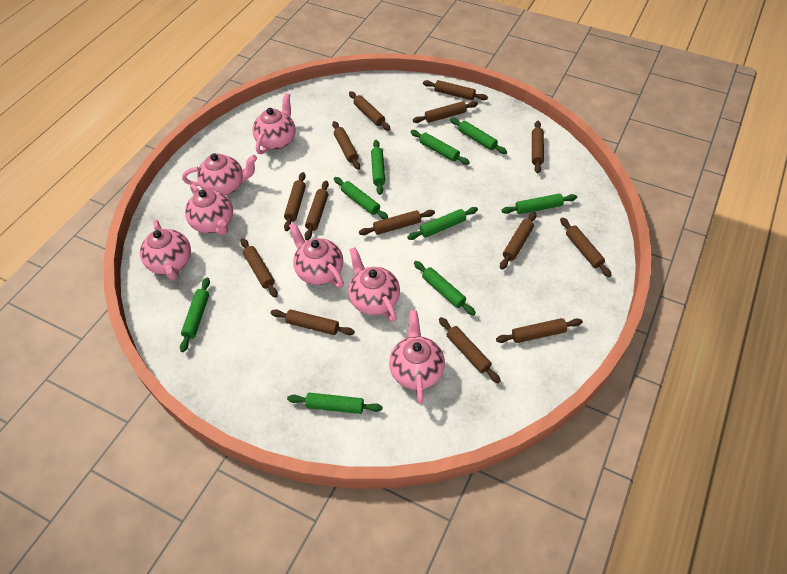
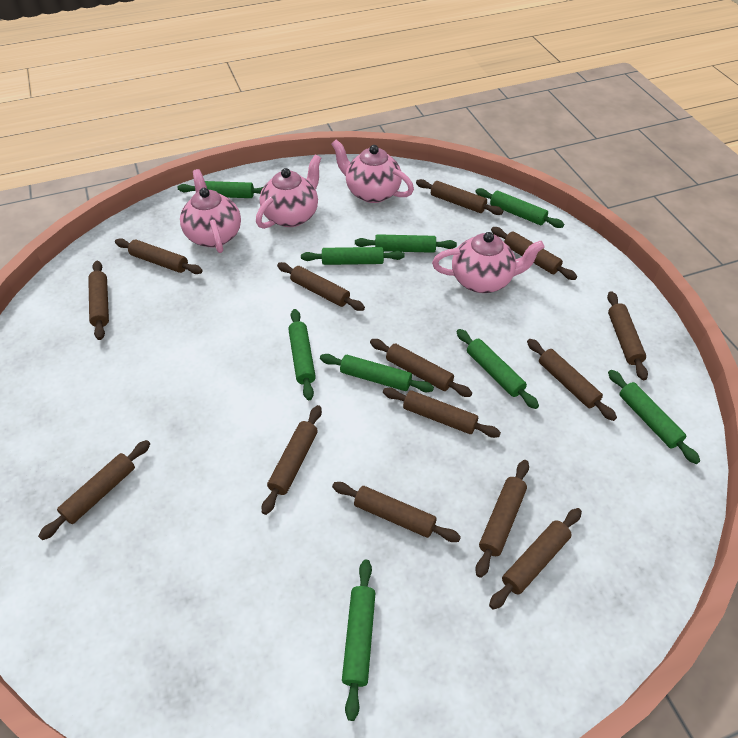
pink teapot: [140,219,191,280] [182,153,257,195] [185,184,233,235] [252,93,296,154] [289,222,344,288] [348,247,400,322] [389,311,445,404] = 7 -> [180,169,241,253] [256,155,321,229] [331,139,414,203] [432,232,544,293] = 4

